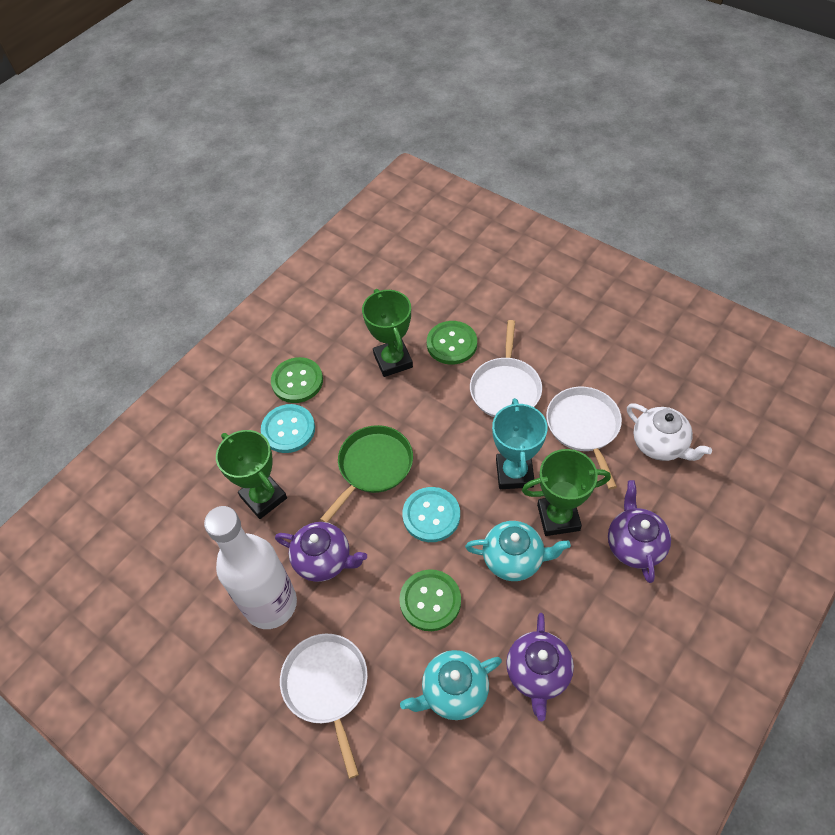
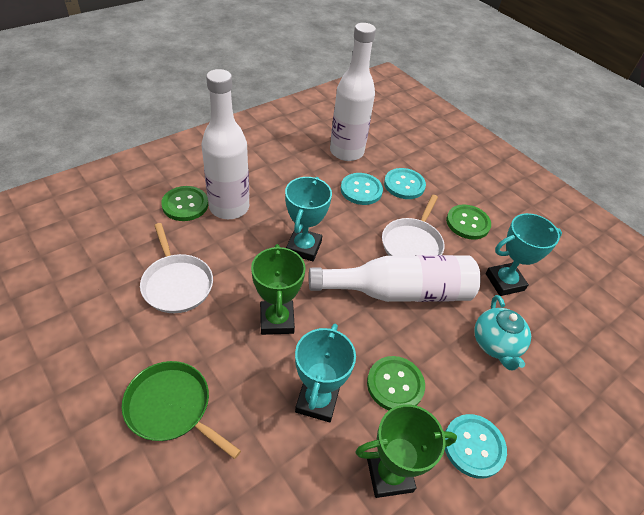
green trophy: [216,430,287,519] [362,289,413,377] [522,449,611,536] = 3 -> [251,244,306,335] [355,404,457,498] = 2
purple teapot: [275,522,367,582] [506,613,574,721] [608,480,671,583] = 3 -> none = 0
turquoise button: [261,404,315,453] [402,487,460,542] = 2 -> [341,173,383,205] [384,168,426,199] [445,414,507,479] = 3
turquoise teapot: [400,650,502,720] [465,521,571,581] = 2 -> [474,295,531,370] = 1
turquoise trophy: [492,398,548,489] = 1 -> [285,177,332,261] [295,324,356,423] [486,213,562,296] = 3
white bottle: [204,506,297,629] = 1 -> [201,69,249,219] [309,255,481,302] [330,23,376,161] = 3
white pan: [280,634,368,779] [470,320,542,417] [546,387,622,489] = 3 -> [140,223,213,313] [382,195,445,256] = 2
white teapot: [627,404,712,461] = 1 -> none = 0

